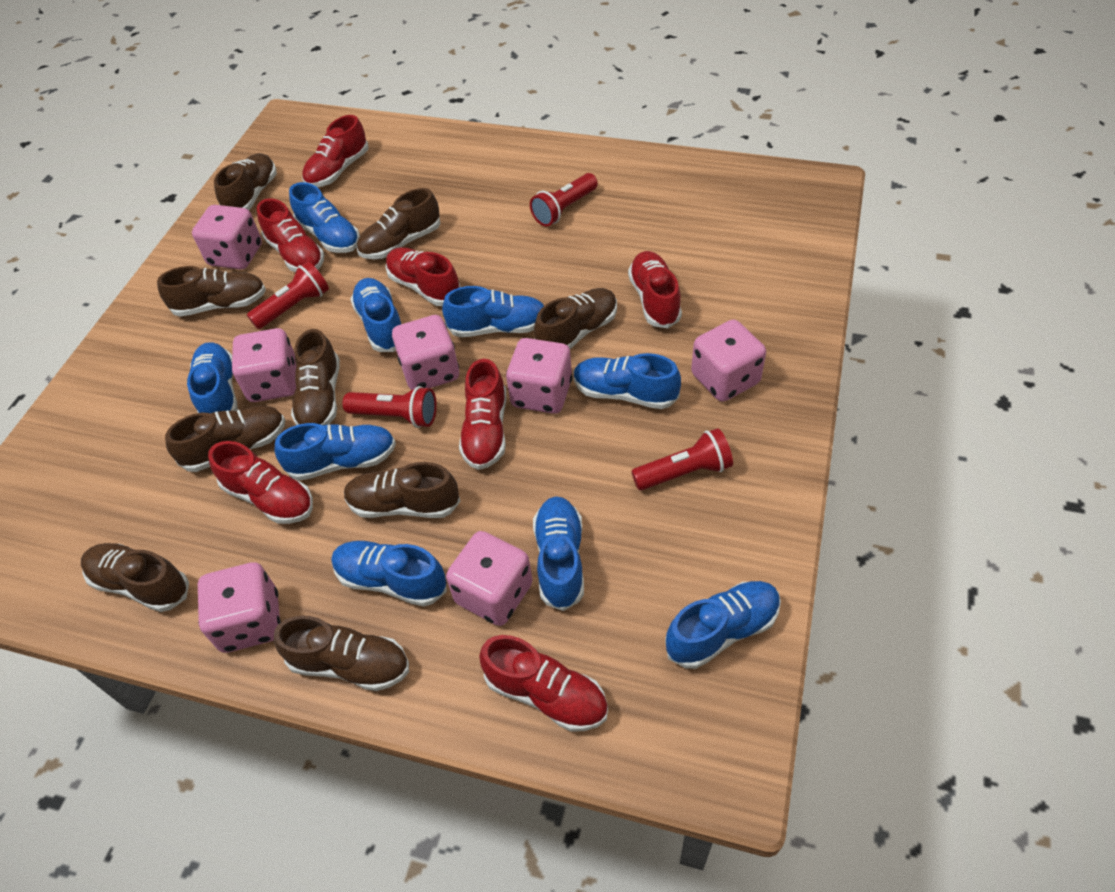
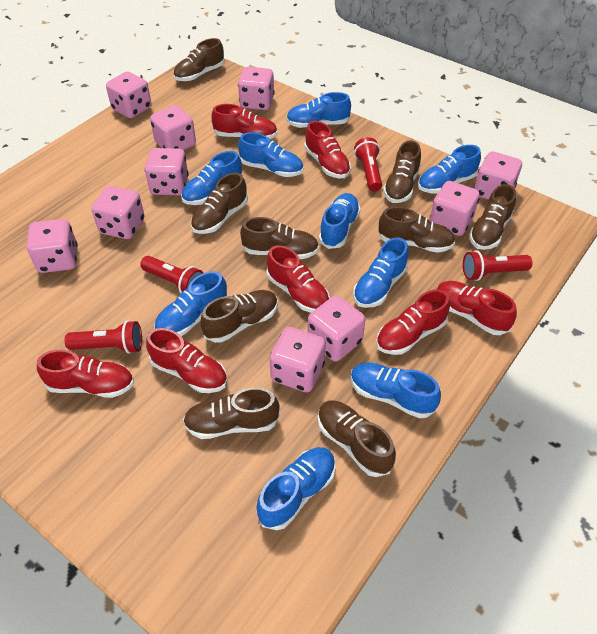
pink dice: [192,205,262,270] [198,562,281,653] [232,328,297,402] [392,315,459,390] [446,531,533,626] [506,338,572,414] [691,320,766,402] = 7 -> [27,219,78,273] [91,186,145,239] [106,72,151,118] [145,148,189,195] [150,105,196,150] [238,67,274,110] [270,327,326,392] [308,295,365,362] [430,181,480,236] [474,151,522,200] = 10

